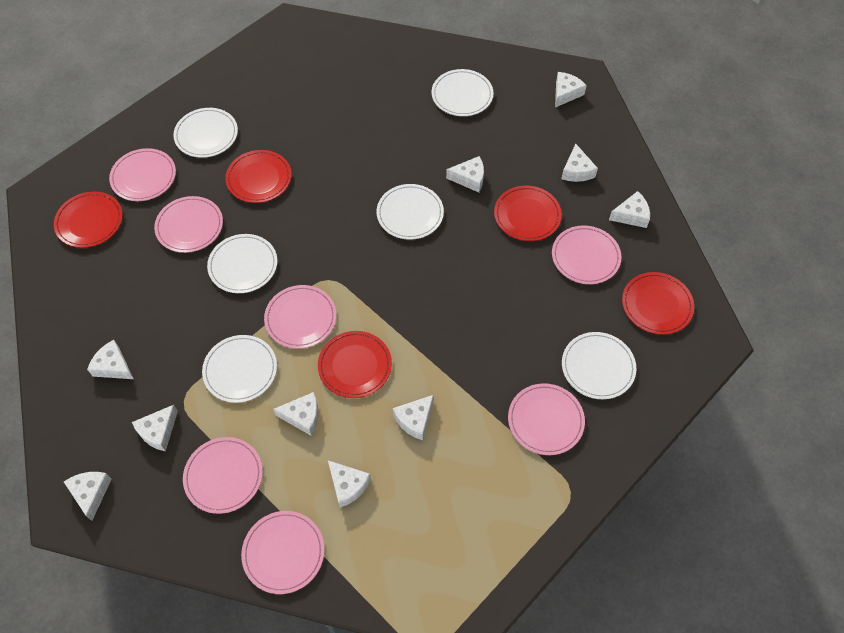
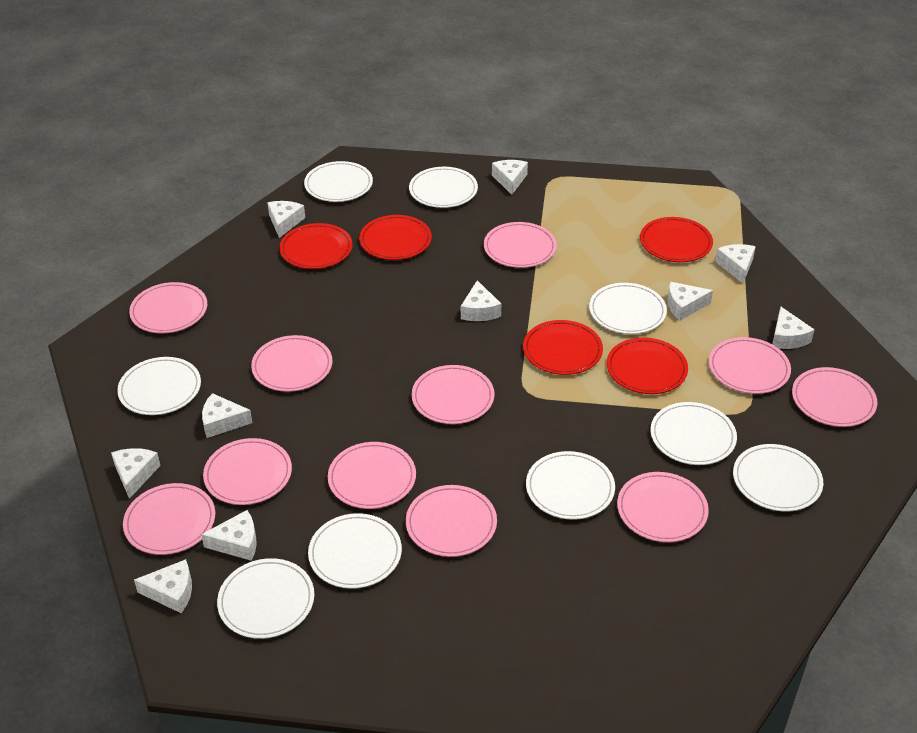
pink plate: [109,148,176,201] [154,196,223,253] [183,437,263,514] [241,511,324,594] [264,285,336,349] [508,383,585,455] [552,225,622,284] = 7 -> [123,483,215,555] [129,282,207,333] [203,438,292,505] [251,335,332,392] [328,442,416,509] [406,485,497,557] [411,365,494,424] [484,222,557,268] [617,472,709,542] [709,337,791,394] [792,367,877,427] = 11
white plate: [173,108,238,158] [202,335,277,403] [207,234,277,293] [377,184,444,240] [431,69,493,116] [562,332,636,399] = 6 -> [117,357,201,415] [217,558,314,639] [304,161,373,202] [308,513,402,589] [409,167,478,208] [526,451,615,520] [589,283,667,334] [651,402,737,465] [733,444,823,512] = 9

